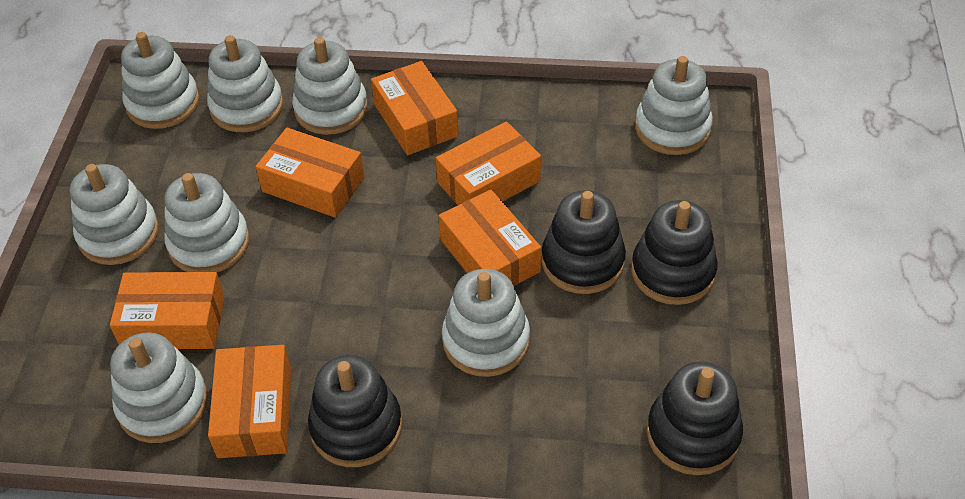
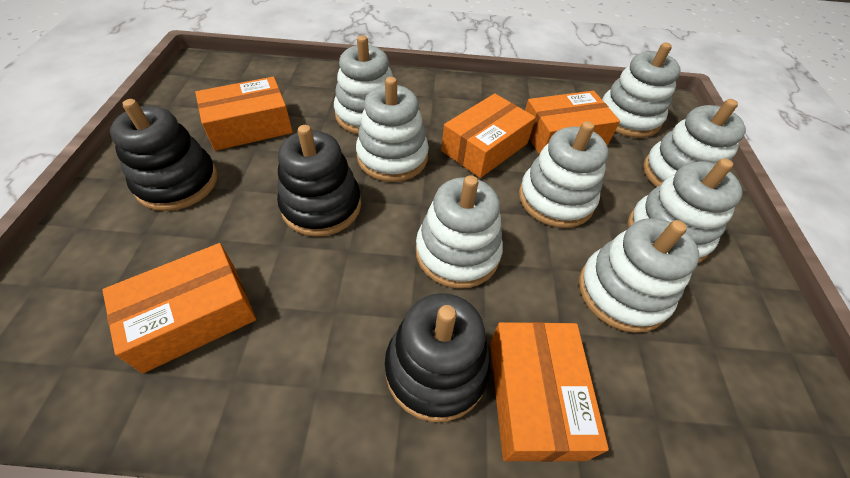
black stacking toy: [308,355,402,467] [542,190,626,294] [631,200,718,305] [647,361,743,475] = 4 -> [110,99,218,211] [277,125,361,237] [385,293,491,422] = 3
orange box: [110,272,225,349] [208,345,291,458] [256,127,364,218] [371,61,459,155] [436,121,541,205] [439,189,541,286] = 6 -> [102,243,256,373] [195,77,293,151] [441,93,536,178] [490,322,609,462] [525,91,620,155] = 5

